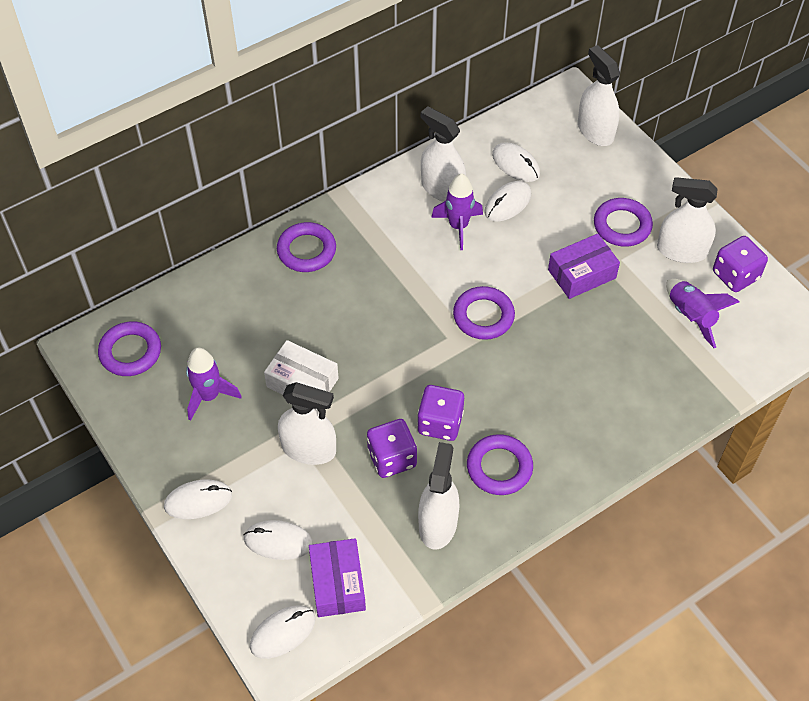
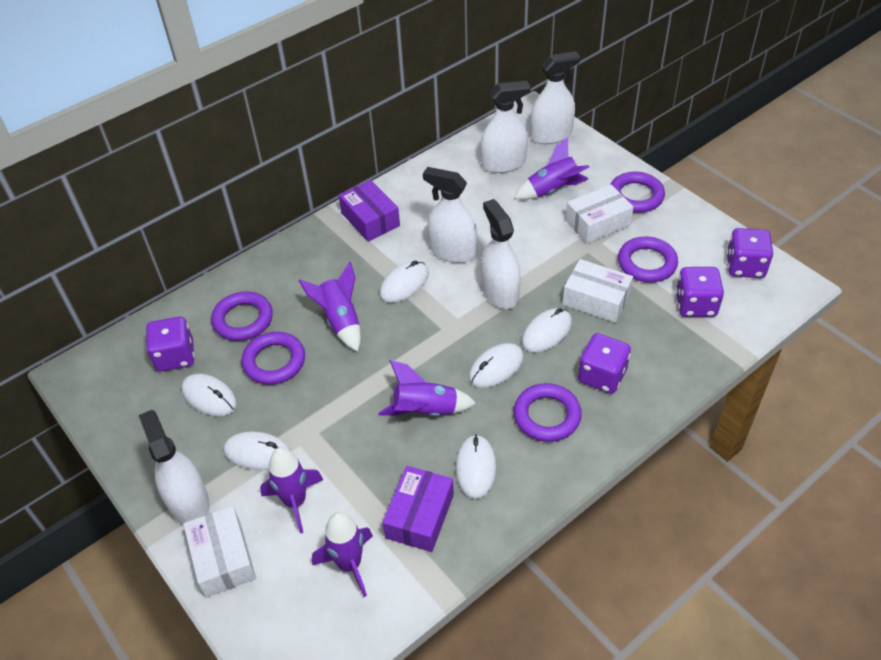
purple dice: [367,419,417,478] [417,385,464,441] [713,236,768,292] = 3 -> [146,316,194,372] [578,333,631,394] [676,267,724,317] [726,228,773,278] = 4
purple rocket: [186,348,242,421] [431,173,483,250] [666,279,740,348] = 3 -> [260,448,323,534] [299,262,361,352] [312,512,373,597] [378,360,476,416] [514,137,589,200] = 5
white box: [264,340,339,410] = 1 -> [183,506,256,598] [563,259,633,323] [566,184,634,244] = 3
white mouse: [164,479,232,519] [244,520,313,560] [250,605,315,659] [484,181,531,222] [492,142,540,182] = 5 -> [181,374,237,416] [224,431,291,470] [380,261,429,303] [455,434,496,499] [469,343,524,388] [522,308,572,352] = 6

